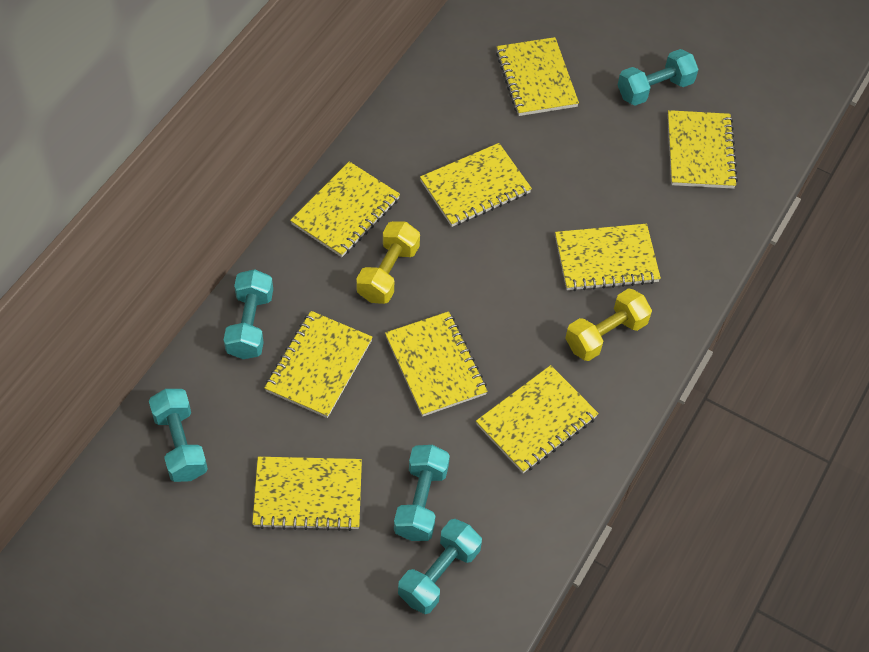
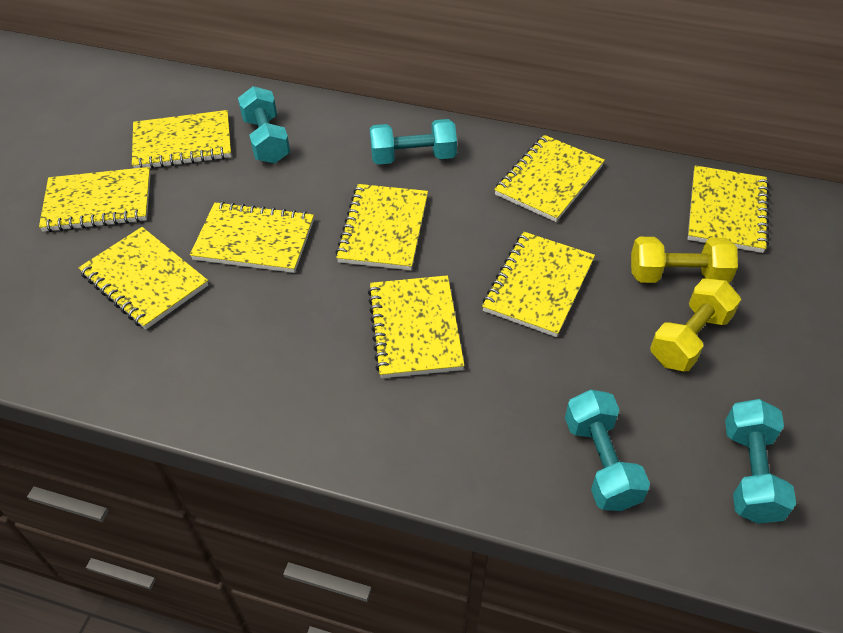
turquoise dumbbell: [149,389,208,482] [224,269,273,359] [394,445,450,541] [398,519,482,614] [618,49,698,106] = 5 -> [238,86,290,164] [370,119,457,165] [565,390,650,511] [725,399,796,524] = 4

